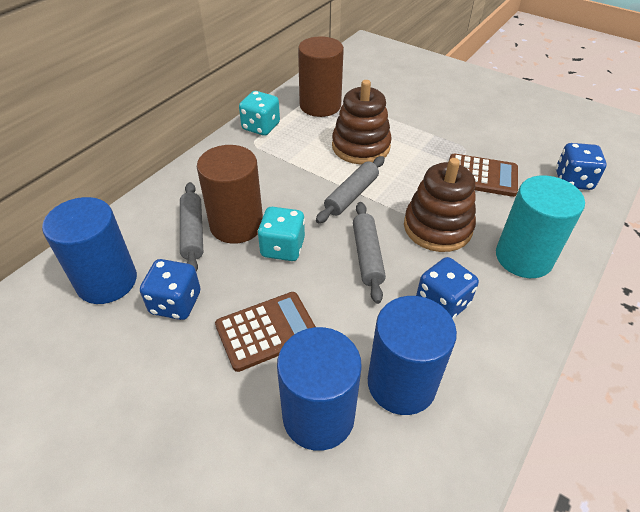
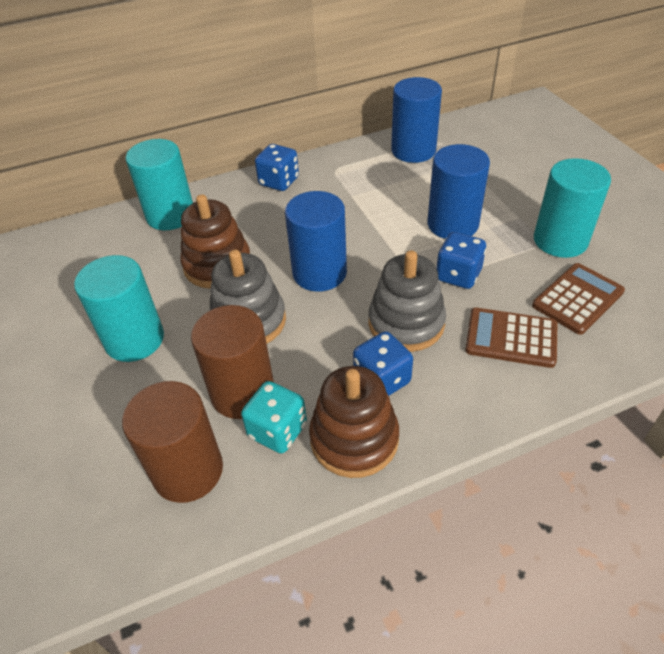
grey rolling pin: [180,182,203,272] [316,156,385,224] [353,202,386,304] = 3 -> none = 0
grey stacking toy: none = 0 -> [209,250,286,343] [369,250,446,352] = 2
turquoise cylinder: [496,175,585,278] = 1 -> [74,255,164,362] [126,139,193,230] [534,158,611,258] = 3
turquoise dice: [239,91,280,136] [257,207,305,261] = 2 -> [241,381,307,453] = 1

